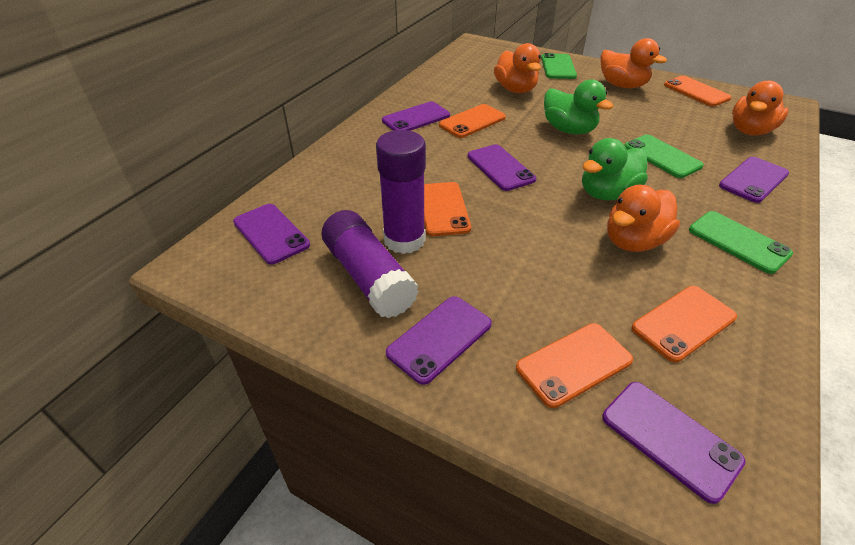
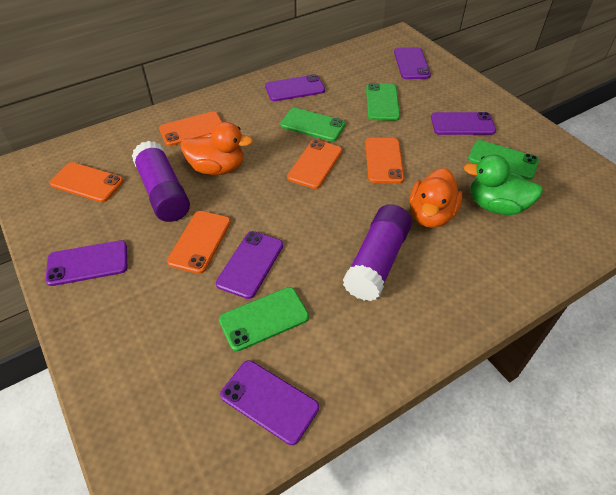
green duck: [544,79,613,135] [582,138,648,200] = 2 -> [464,155,543,215] = 1
green phone: [541,53,577,79] [624,135,704,178] [689,211,793,274] = 3 -> [219,287,309,352] [280,108,345,141] [366,83,400,121] [468,140,539,180] = 4
orange duck: [494,43,541,93] [601,38,667,88] [607,185,680,252] [732,81,789,136] = 4 -> [180,122,253,175] [409,168,463,228] = 2

